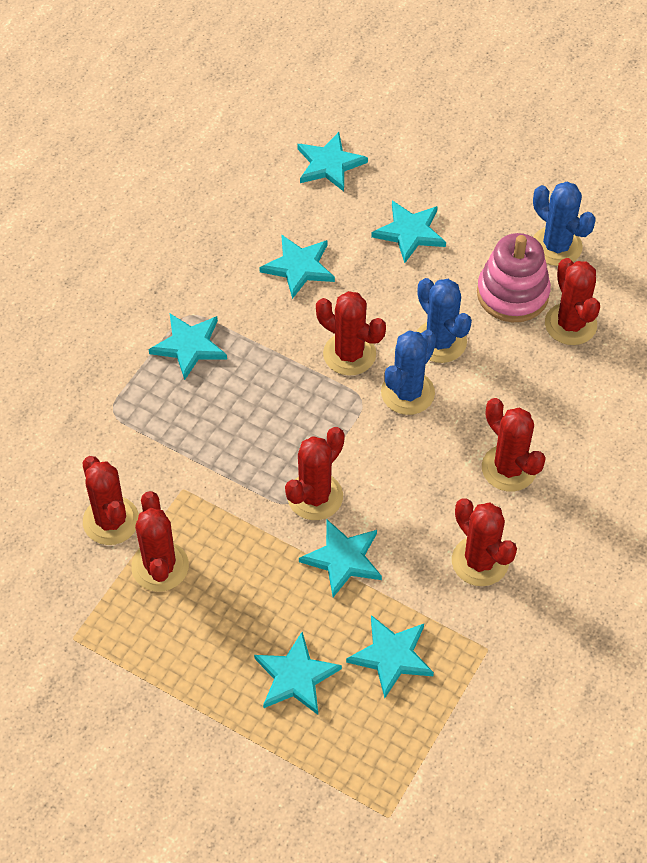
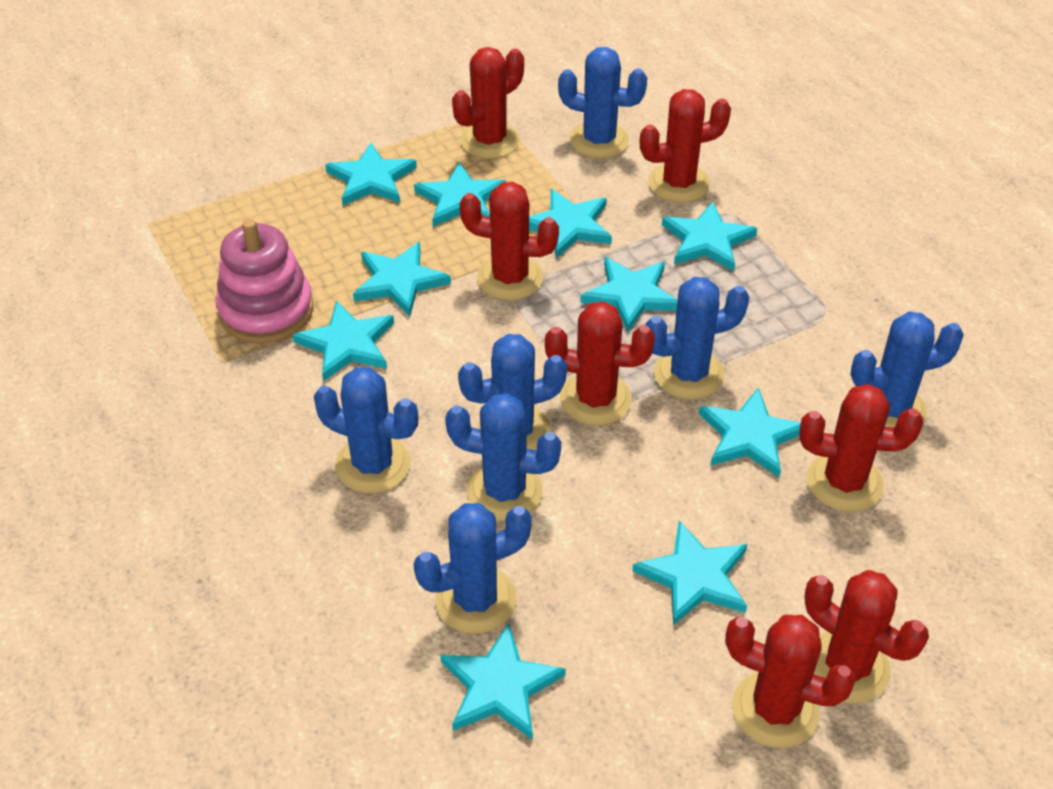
blue cactus: [381,330,436,415] [416,278,472,363] [533,182,596,266] = 3 -> [314,367,418,493] [413,503,532,634] [445,393,561,521] [458,334,567,450] [558,47,647,159] [645,277,749,400] [850,311,964,427] = 7
turquoise star: [148,314,227,380] [254,632,342,715] [259,234,335,299] [297,132,368,192] [299,519,382,597] [346,615,434,698] [371,201,446,263] = 7 -> [293,301,394,381] [325,143,417,205] [353,242,451,316] [414,162,506,227] [440,623,566,740] [529,189,612,258] [581,257,678,332] [632,521,747,626] [662,201,757,271] [699,388,801,477] = 10

